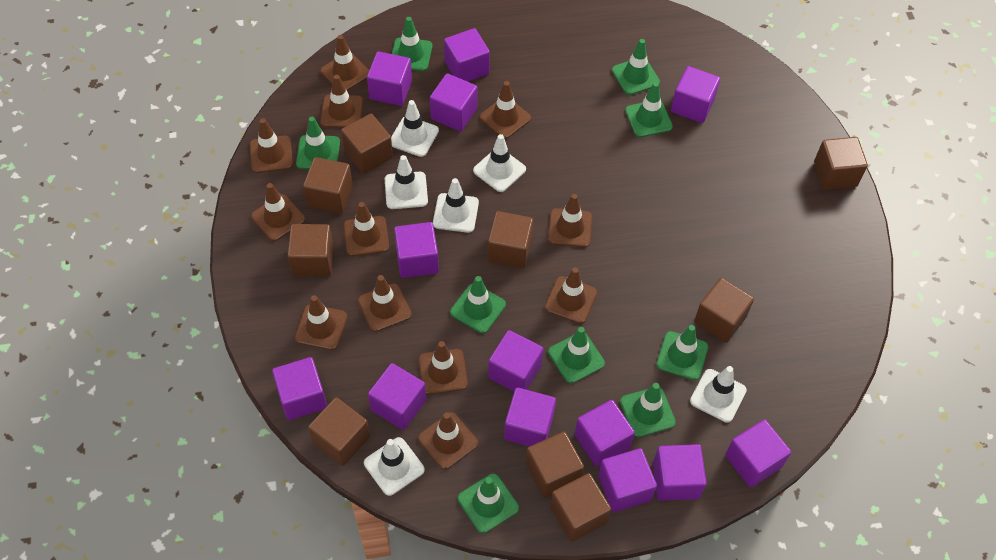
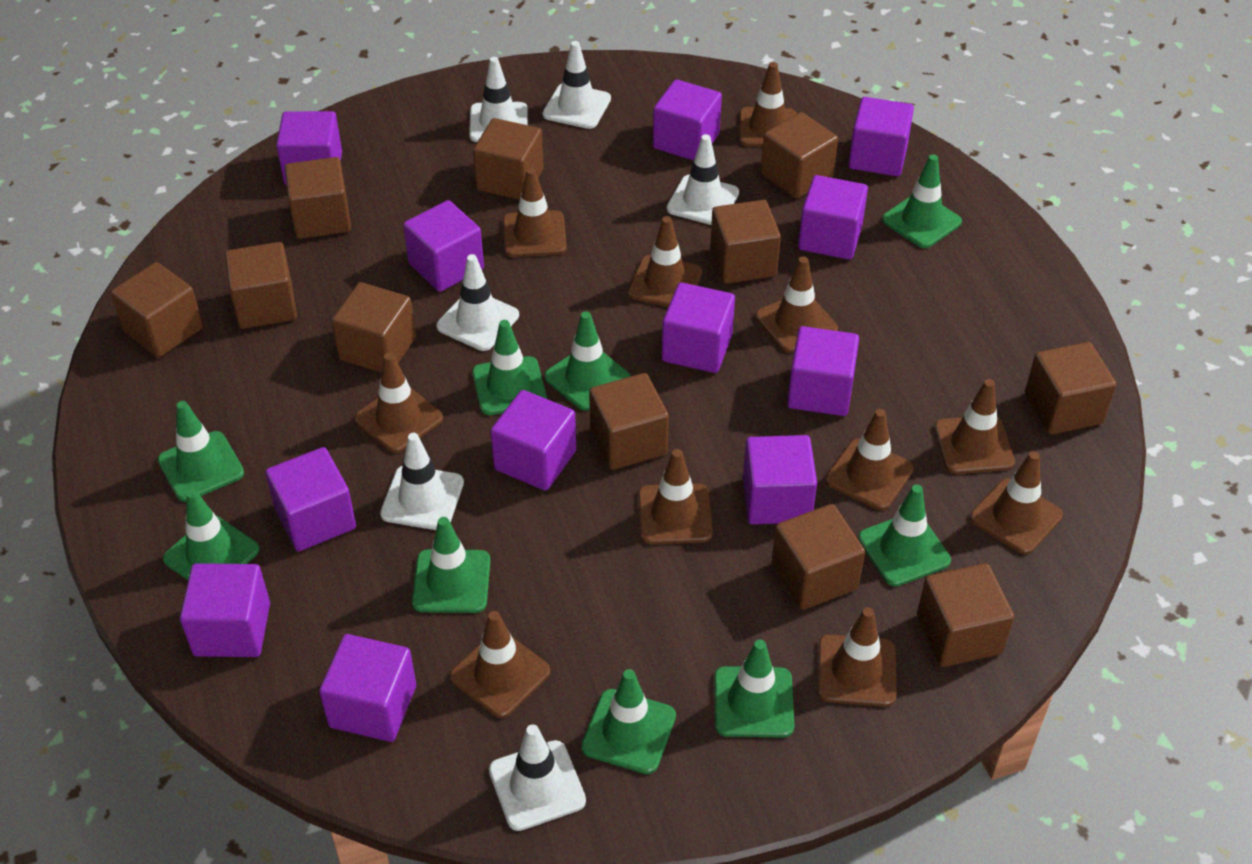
brown cube: [287,224,334,276] [303,157,353,214] [308,397,370,466] [341,114,393,174] [488,211,534,268] [526,432,584,498] [550,473,611,542] [694,278,754,343] [814,137,868,190] = 9 -> [111,262,203,358] [225,242,297,329] [284,157,351,239] [332,282,416,373] [473,118,544,200] [589,373,669,470] [710,200,781,284] [761,112,838,199] [772,504,865,610] [917,563,1014,667] [1025,342,1116,435] = 11
brown traffic cone: [250,118,293,173] [251,183,306,241] [295,295,347,350] [320,35,369,91] [320,75,363,128] [344,202,389,256] [358,275,412,332] [418,412,478,469] [419,341,468,395] [480,81,531,139] [545,267,597,324] [548,194,592,248] = 12 -> [355,353,443,453] [450,611,550,718] [503,168,567,257] [628,216,702,307] [638,449,713,544] [739,62,797,147] [755,256,838,353] [818,607,897,707] [825,409,914,510] [934,379,1015,474] [970,451,1063,554] = 11
purple cube: [272,357,327,420] [367,51,412,106] [368,363,427,430] [394,222,439,278] [430,73,478,132] [444,28,490,82] [488,330,543,391] [504,388,556,446] [575,400,635,467] [598,448,657,512] [653,444,707,501] [671,66,720,123] [725,419,791,487] = 13 -> [180,563,270,657] [265,447,356,551] [276,111,342,185] [319,634,416,742] [403,200,484,292] [490,390,576,491] [653,79,722,161] [662,282,735,373] [743,435,817,525] [787,326,859,416] [798,175,868,260] [848,97,914,176] = 12

